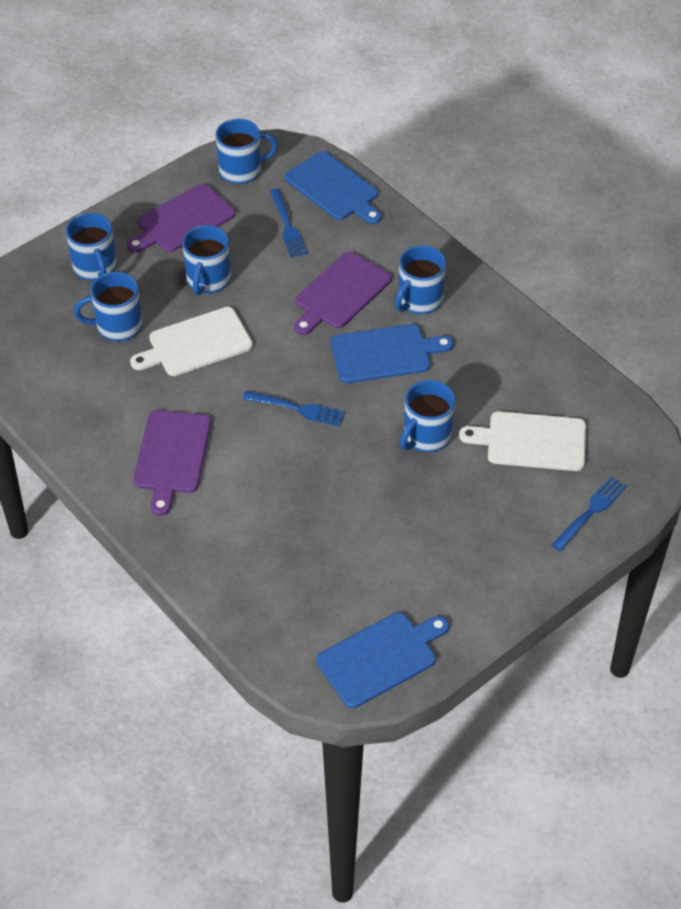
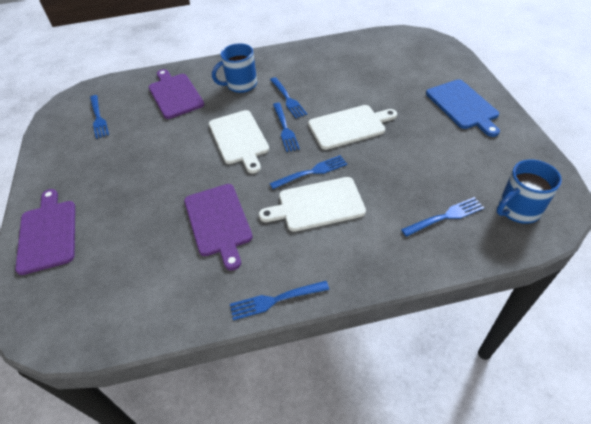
blue cutting board: [285,151,382,224] [316,612,449,708] [331,324,453,383] = 3 -> [426,79,500,137] = 1
blue fork: [242,391,345,427] [270,189,307,258] [551,477,627,552] = 3 -> [90,95,109,139] [230,281,329,320] [270,77,307,118] [270,155,347,189] [273,103,300,152] [401,197,484,237] = 6
blue mug: [66,213,117,281] [74,272,142,341] [182,225,231,295] [216,119,278,184] [395,245,446,314] [400,380,455,452] = 6 -> [212,43,257,93] [497,159,562,224] = 2
white cutting board: [130,307,253,376] [459,411,586,471] = 2 -> [209,110,269,174] [259,177,366,232] [308,105,397,150] = 3

